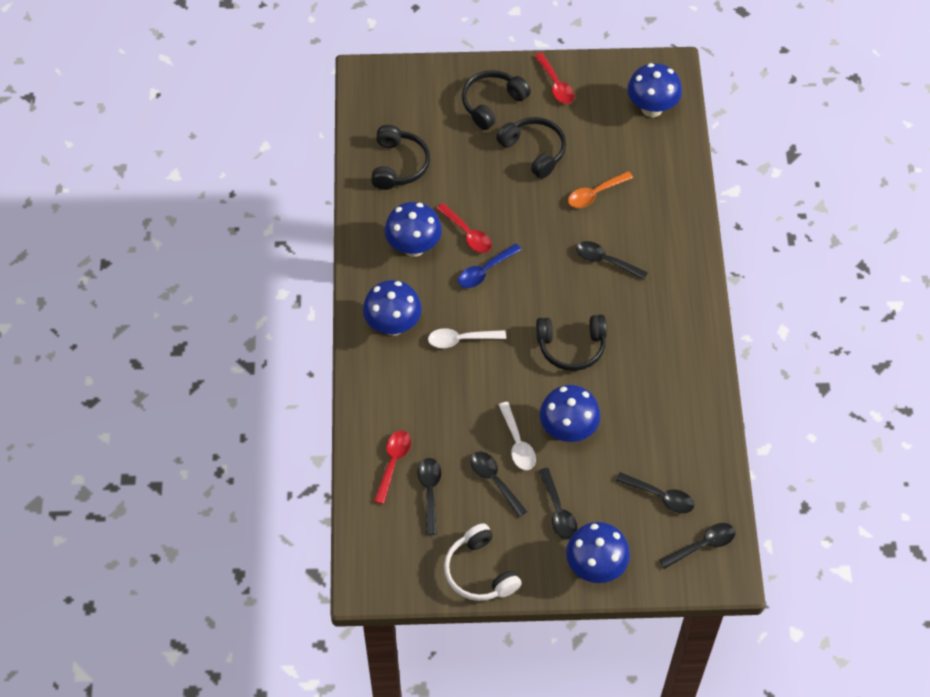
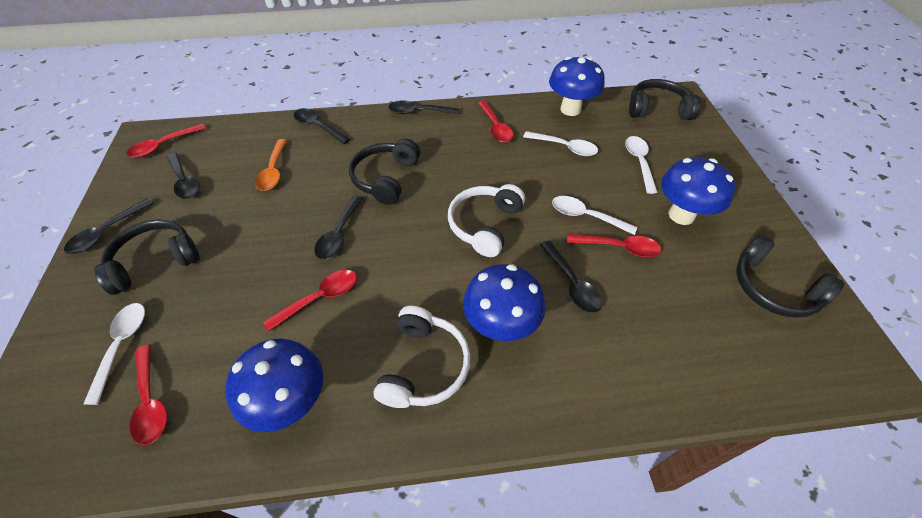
blue mushroom: [363,280,422,336] [385,202,442,257] [540,385,601,442] [566,522,630,583] [627,63,682,117] = 5 -> [225,338,323,432] [463,264,546,341] [549,57,605,116] [661,157,735,225] = 4
blue spoon: [458,243,522,288] = 1 -> none = 0
red spoon: [374,430,411,504] [436,203,492,253] [534,53,575,104] = 3 -> [126,124,206,158] [130,344,167,445] [263,270,357,331] [478,101,513,142] [567,234,661,257] = 5
white headphones: [444,523,521,601] = 1 -> [374,306,471,408] [448,184,525,257] = 2
white spoon: [428,328,506,348] [499,402,536,470] = 2 -> [83,303,145,405] [523,131,598,156] [552,196,637,235] [625,136,658,194] = 4

